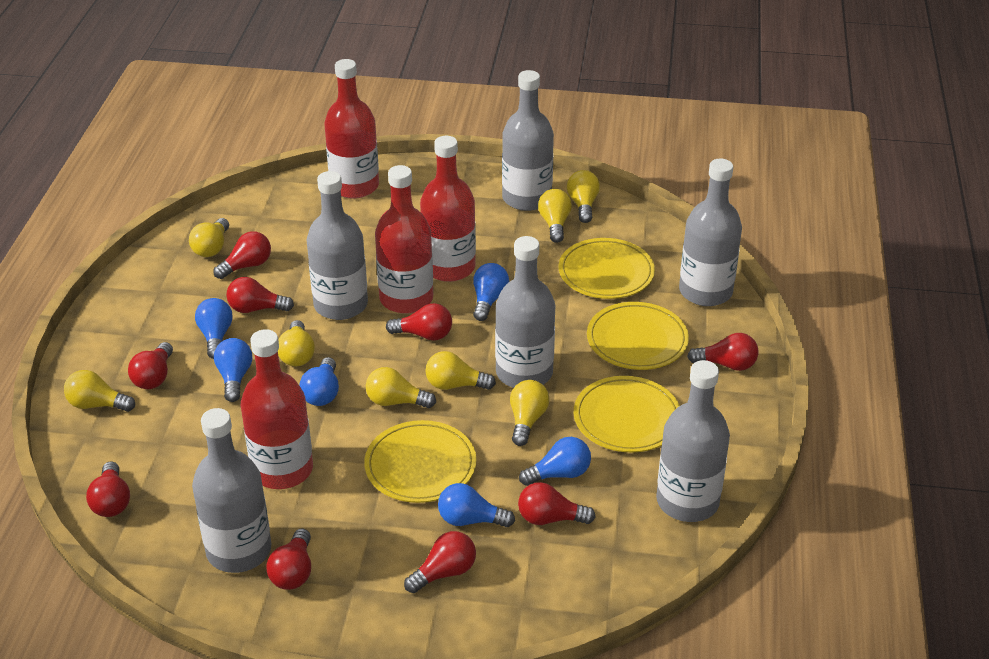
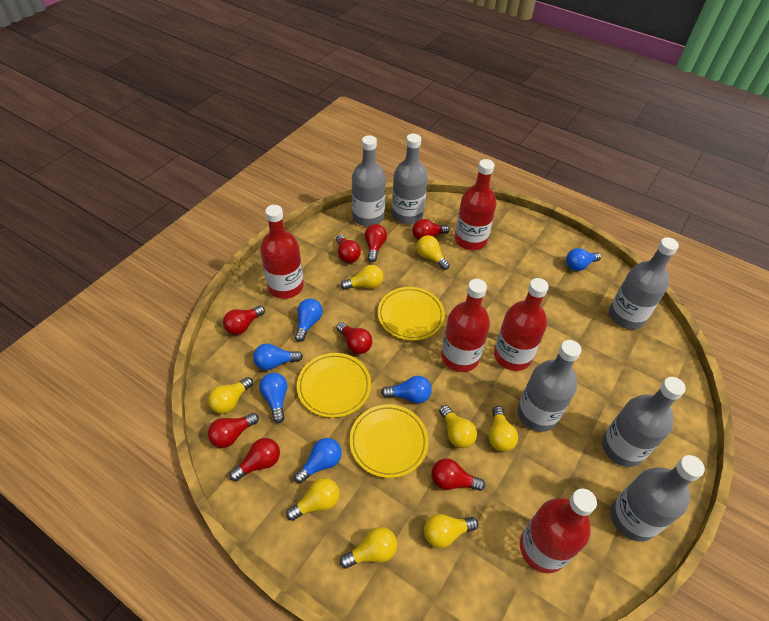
red bottle: [241,329,313,489] [324,59,379,199] [375,165,433,314] [420,136,476,282] = 4 -> [260,205,304,299] [441,279,490,372] [455,159,497,250] [494,278,549,371] [520,488,597,573] = 5
red light bulb: [86,461,130,517] [128,342,173,389] [213,231,271,279] [226,277,294,313] [266,528,311,590] [386,303,452,341] [404,531,476,593] [518,482,595,525] [687,333,758,371] = 9 -> [208,413,259,448] [223,305,265,335] [229,438,280,481] [336,234,361,263] [337,322,373,354] [365,224,387,262] [412,219,450,240] [431,458,485,491] = 8
yellow plate: [364,420,476,503] [559,238,655,299] [574,376,680,453] [587,302,689,370] = 4 -> [297,353,371,418] [350,404,429,478] [378,287,445,341] = 3

